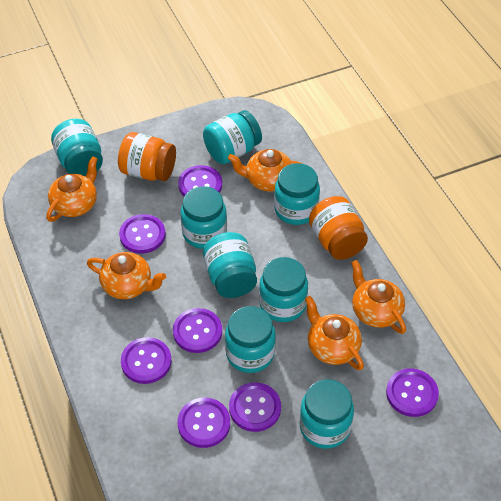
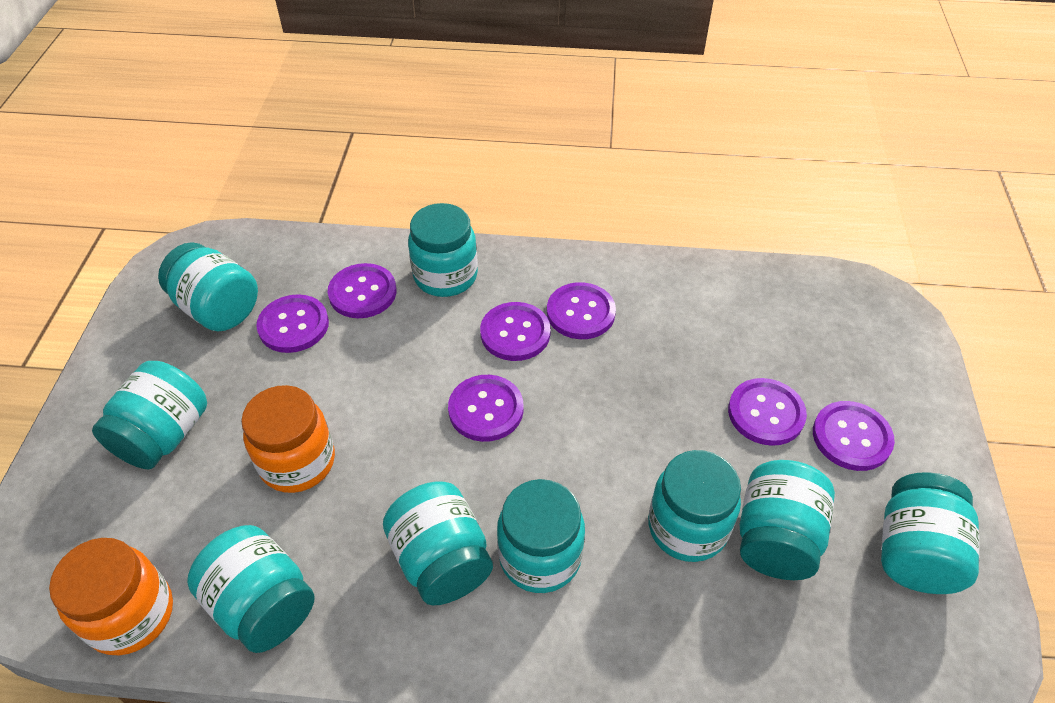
orange teapot: [46,156,98,222] [87,252,166,299] [228,149,303,192] [305,296,364,371] [351,260,406,334] = 5 -> none = 0
turquoise jar: [51,119,103,176] [181,186,227,249] [203,110,262,164] [203,232,257,298] [225,306,276,373] [259,257,308,322] [274,163,320,225] [299,379,354,449] = 8 -> [92,361,207,469] [158,242,258,331] [187,525,315,653] [383,481,493,606] [408,203,478,297] [497,479,585,593] [648,450,741,562] [740,460,835,580] [881,472,980,594] = 9

